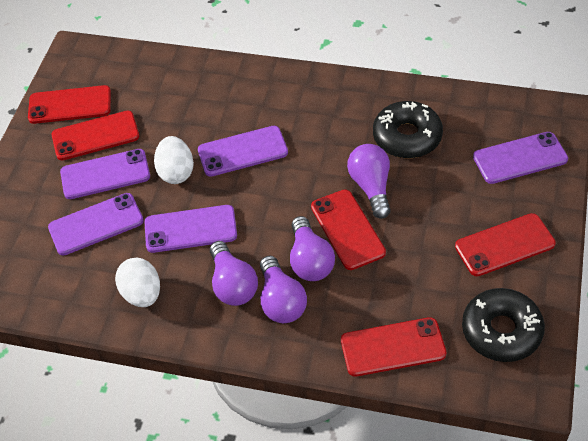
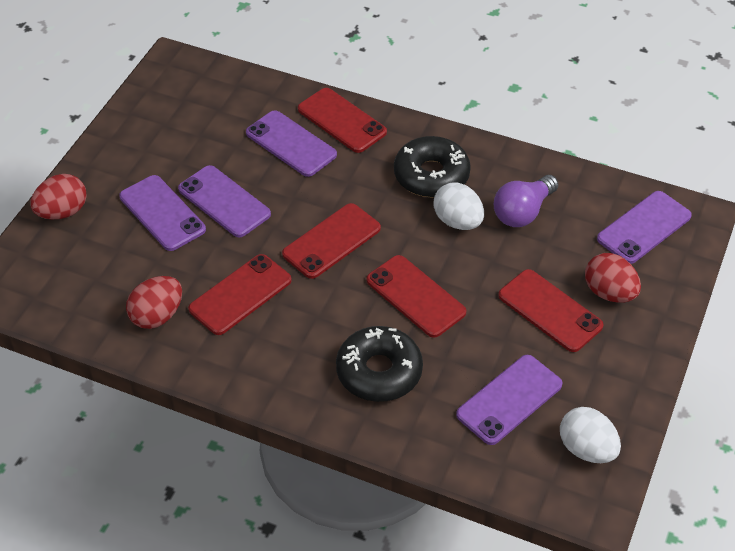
purple light bulb: [210,241,258,306] [260,256,307,323] [290,216,335,281] [347,144,391,219] = 4 -> [494,175,558,227] = 1
red egg: none = 0 -> [30,174,87,220] [126,276,182,329] [585,253,641,303] = 3

